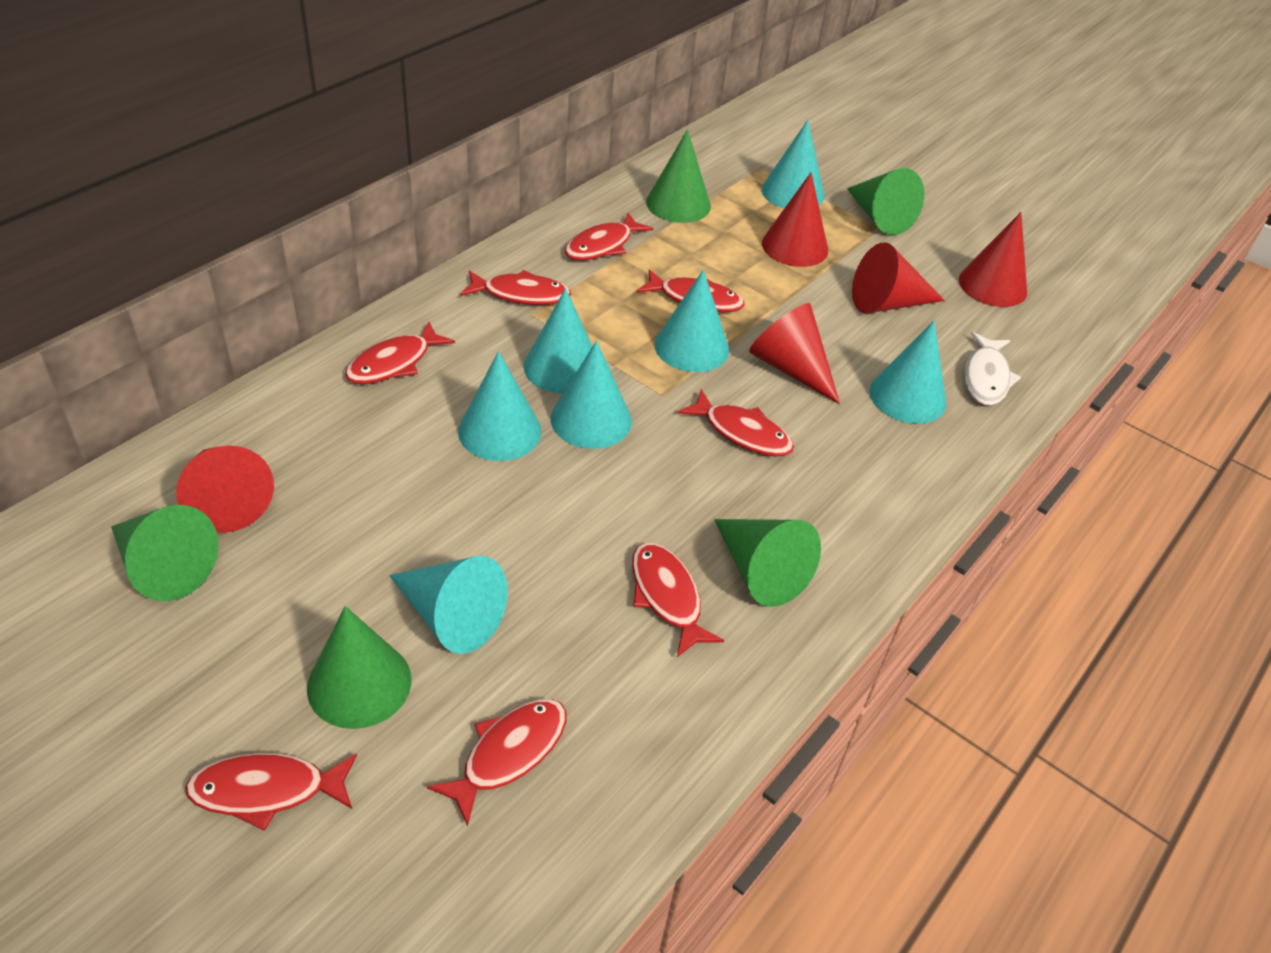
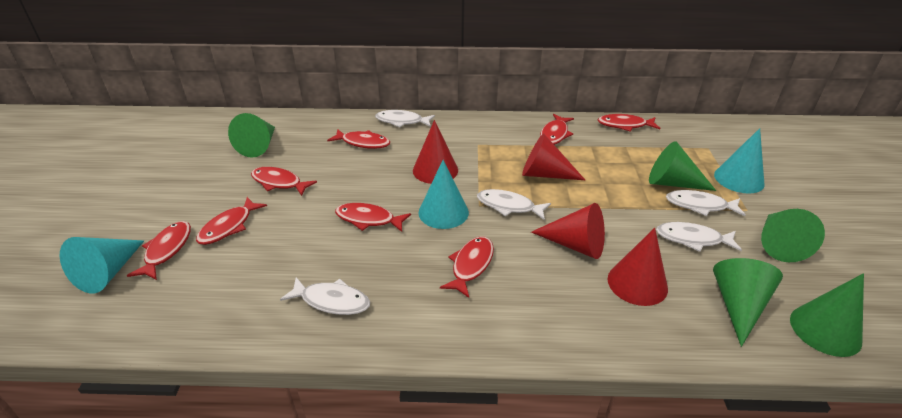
red cone: [176,445,274,533] [749,303,840,404] [762,172,828,267] [852,242,945,313] [959,212,1027,307] = 5 -> [413,120,458,184] [522,133,585,180] [531,203,605,259] [608,228,668,306] = 4
turquoise cone: [389,556,508,654] [458,351,541,461] [524,288,592,394] [551,341,632,449] [655,270,729,372] [762,120,824,208] [869,320,946,424] = 7 -> [60,237,144,293] [418,160,469,229] [714,128,765,194] = 3
white fish: [965,332,1021,405] = 1 -> [280,277,370,315] [375,110,435,128] [477,189,551,220] [656,222,742,252] [666,190,746,216] = 5

